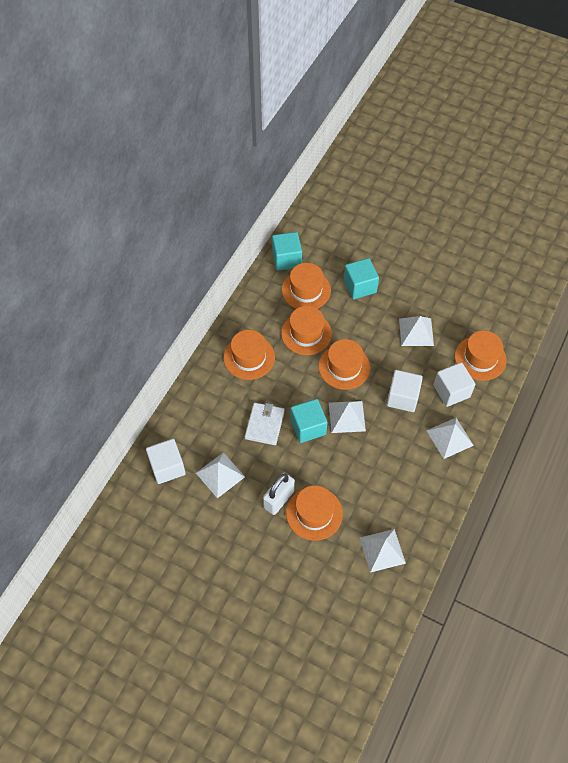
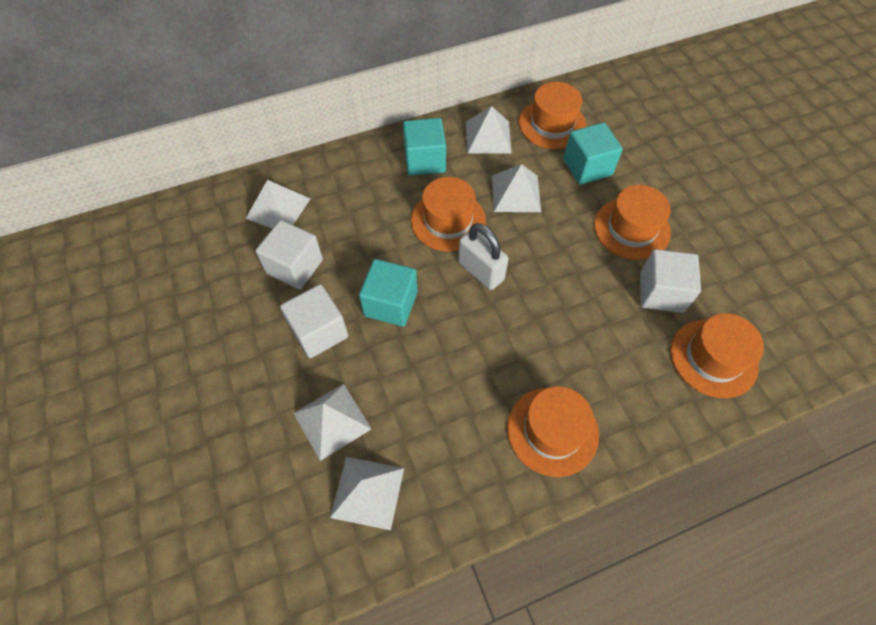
orange hat: [224,330,275,380] [281,306,332,355] [282,263,331,309] [286,485,343,541] [318,339,370,390] [455,330,507,381] = 6 -> [411,177,486,251] [507,386,599,477] [519,82,587,149] [594,185,671,260] [671,313,764,398] = 5
white wallet: [245,403,285,445] = 1 -> none = 0

